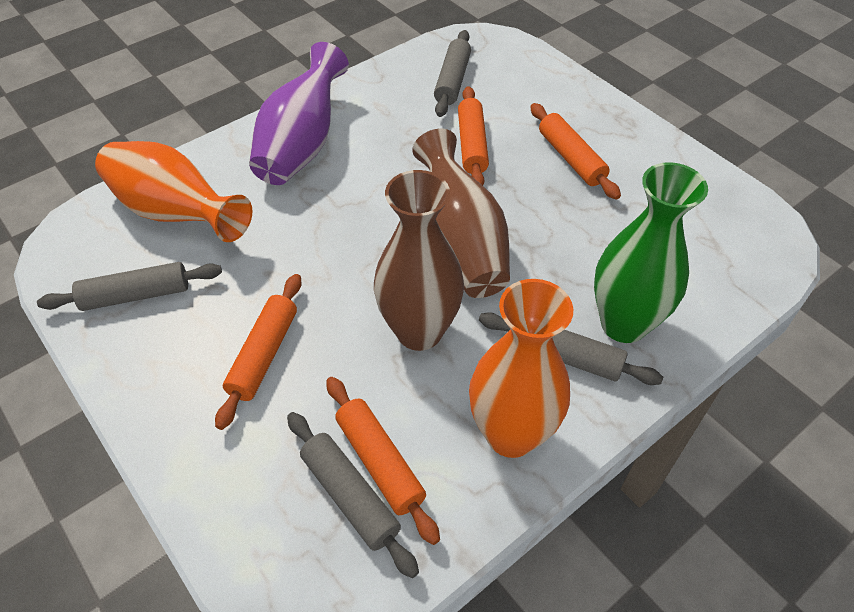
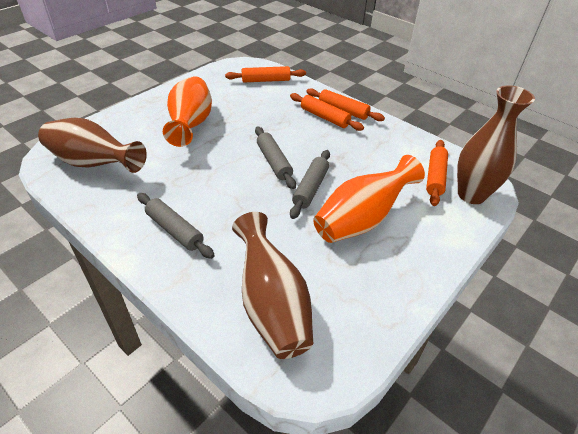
brown vase: [374,170,464,351] [412,129,510,298] = 2 -> [38,118,147,173] [232,212,313,359] [457,85,535,204] = 3
green vase: [594,162,708,343] = 1 -> none = 0
grey rolling pin: [37,262,222,311] [287,412,419,578] [434,30,471,117] [479,312,663,385] = 4 -> [137,193,215,259] [255,127,296,189] [290,150,330,219] = 3
purple vase: [249,42,349,185] = 1 -> none = 0

